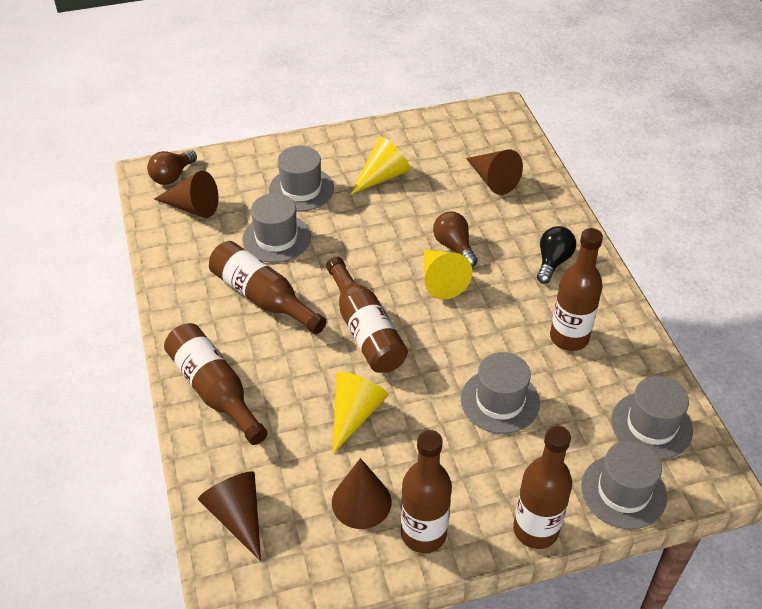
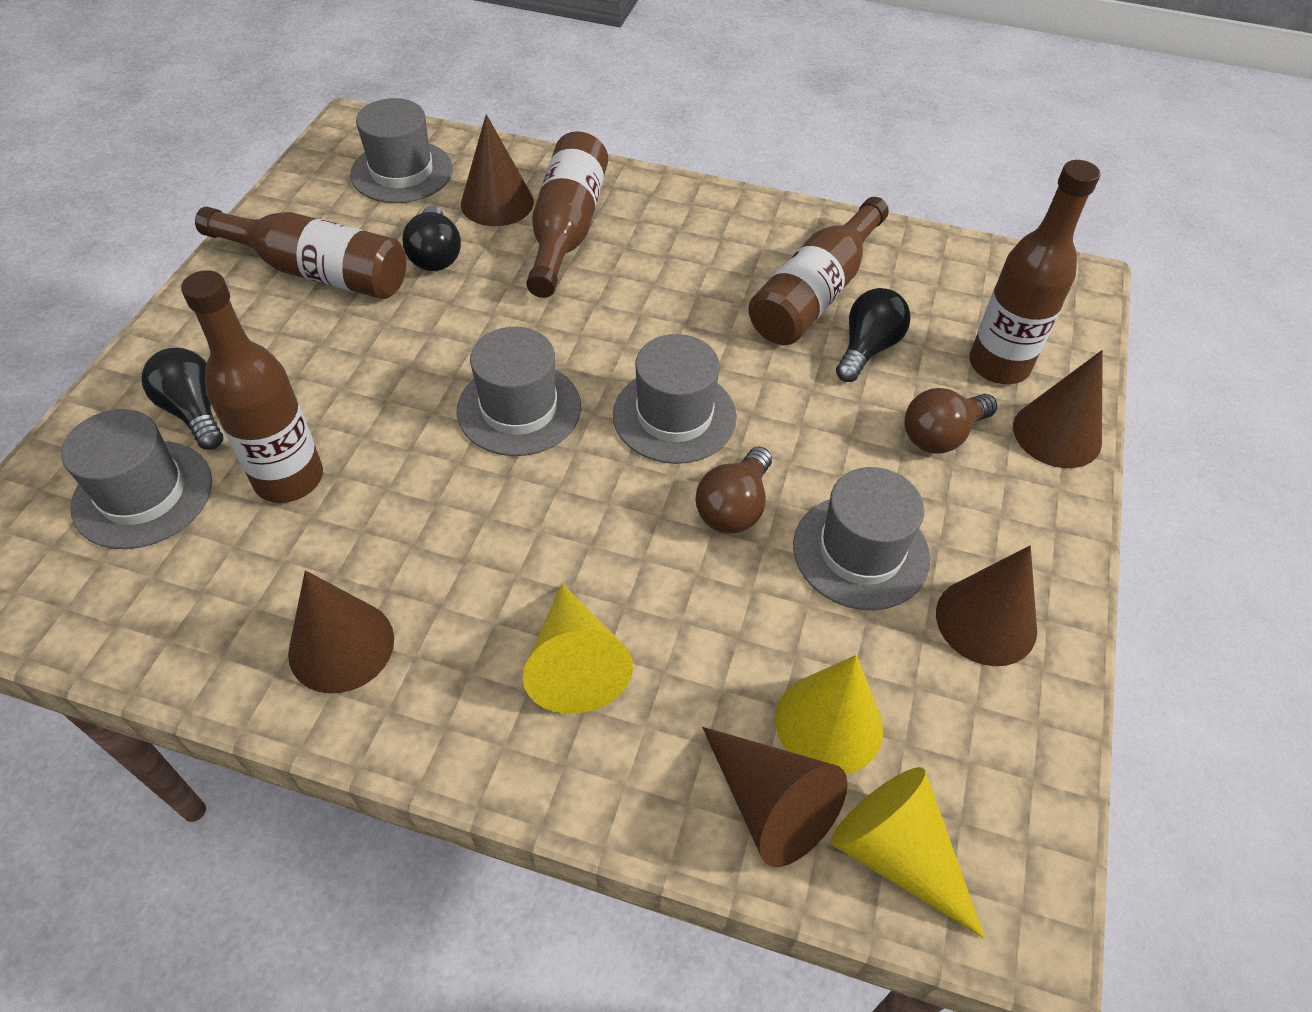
black light bulb: [537,226,576,284] = 1 -> [142,348,223,450] [402,205,461,271] [836,288,911,382] = 3
brown bottle: [164,323,268,445] [209,241,326,334] [326,257,408,373] [401,430,452,553] [513,426,572,549] [550,228,603,351] = 6 -> [181,270,323,503] [195,207,407,299] [526,131,608,298] [748,197,889,345] [969,160,1100,384] = 5
brown cone: [154,171,218,218] [198,471,261,562] [332,458,392,529] [466,149,523,195] = 4 -> [288,570,394,694] [461,114,534,226] [702,727,848,867] [936,546,1037,666] [1013,350,1103,468] = 5

